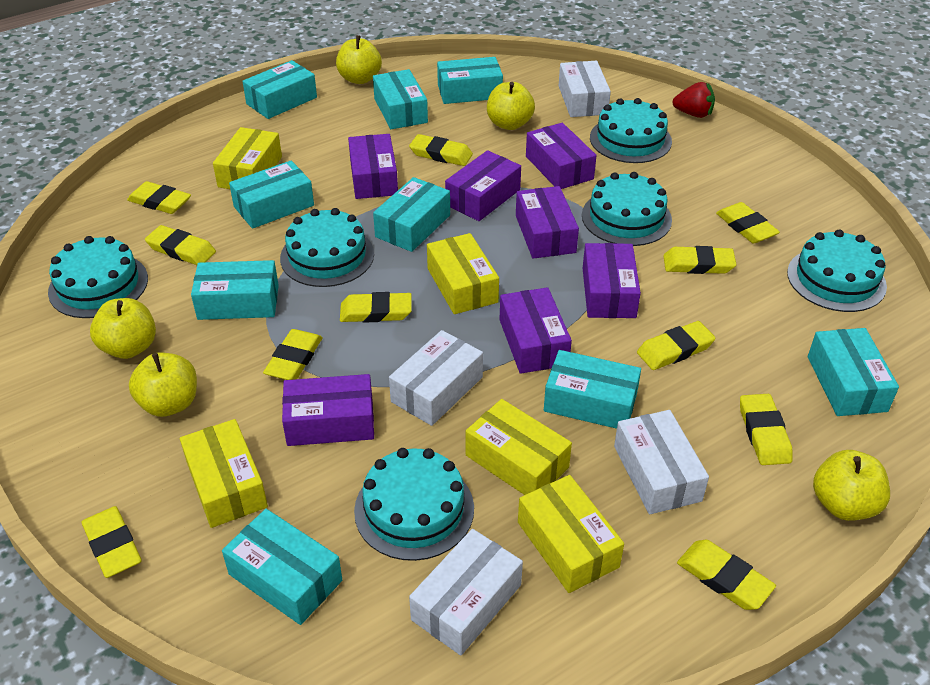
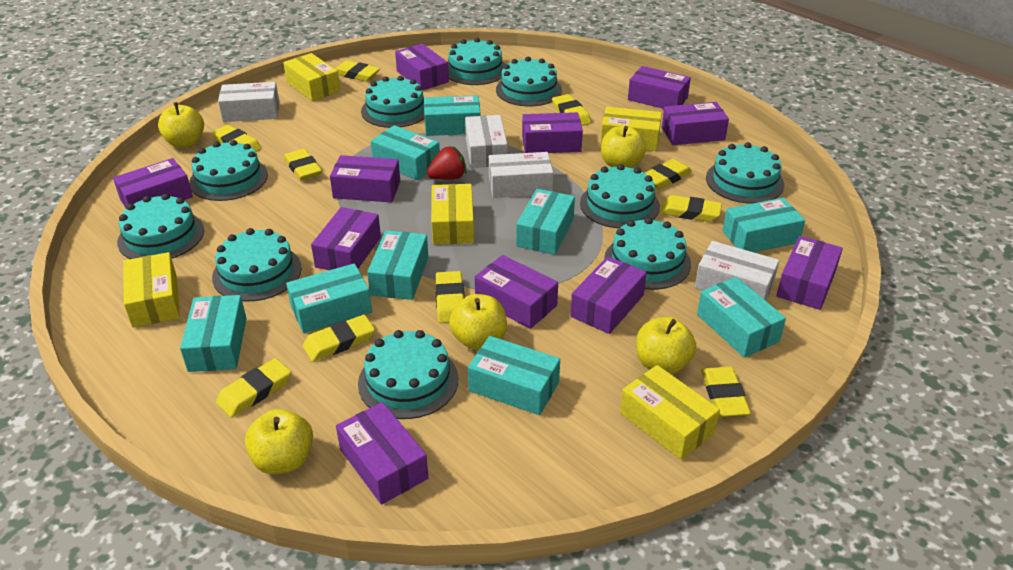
purple box: [282,374,374,446] [348,134,398,199] [445,150,521,221] [499,287,572,374] [516,186,579,259] [526,123,597,189] [583,243,641,318] = 7 -> [113,158,193,209] [311,207,381,270] [330,155,400,202] [336,402,429,505] [395,44,449,90] [475,255,558,329] [522,112,583,153] [570,256,647,334] [628,66,691,109] [662,102,729,145] [776,236,843,310] = 11
turquoise cake: [48,236,148,318] [280,208,374,287] [354,448,474,561] [582,172,672,246] [590,98,672,163] [787,230,887,312] = 6 -> [117,194,204,259] [189,140,268,201] [212,228,302,302] [358,330,458,419] [361,76,425,128] [448,38,505,85] [496,57,562,106] [580,164,660,228] [604,217,691,290] [706,142,784,204] = 10
yellow eraser: [82,506,142,578] [127,181,191,214] [145,225,216,265] [263,329,323,380] [340,292,412,323] [409,134,473,166] [637,321,716,370] [663,246,736,274] [677,540,776,610] [716,202,780,244] [740,394,793,465] = 11 -> [212,125,262,152] [216,358,291,417] [284,149,322,180] [303,315,375,362] [335,61,380,81] [435,271,465,323] [552,94,591,126] [645,159,692,189] [660,195,722,222] [701,366,751,417] = 10

